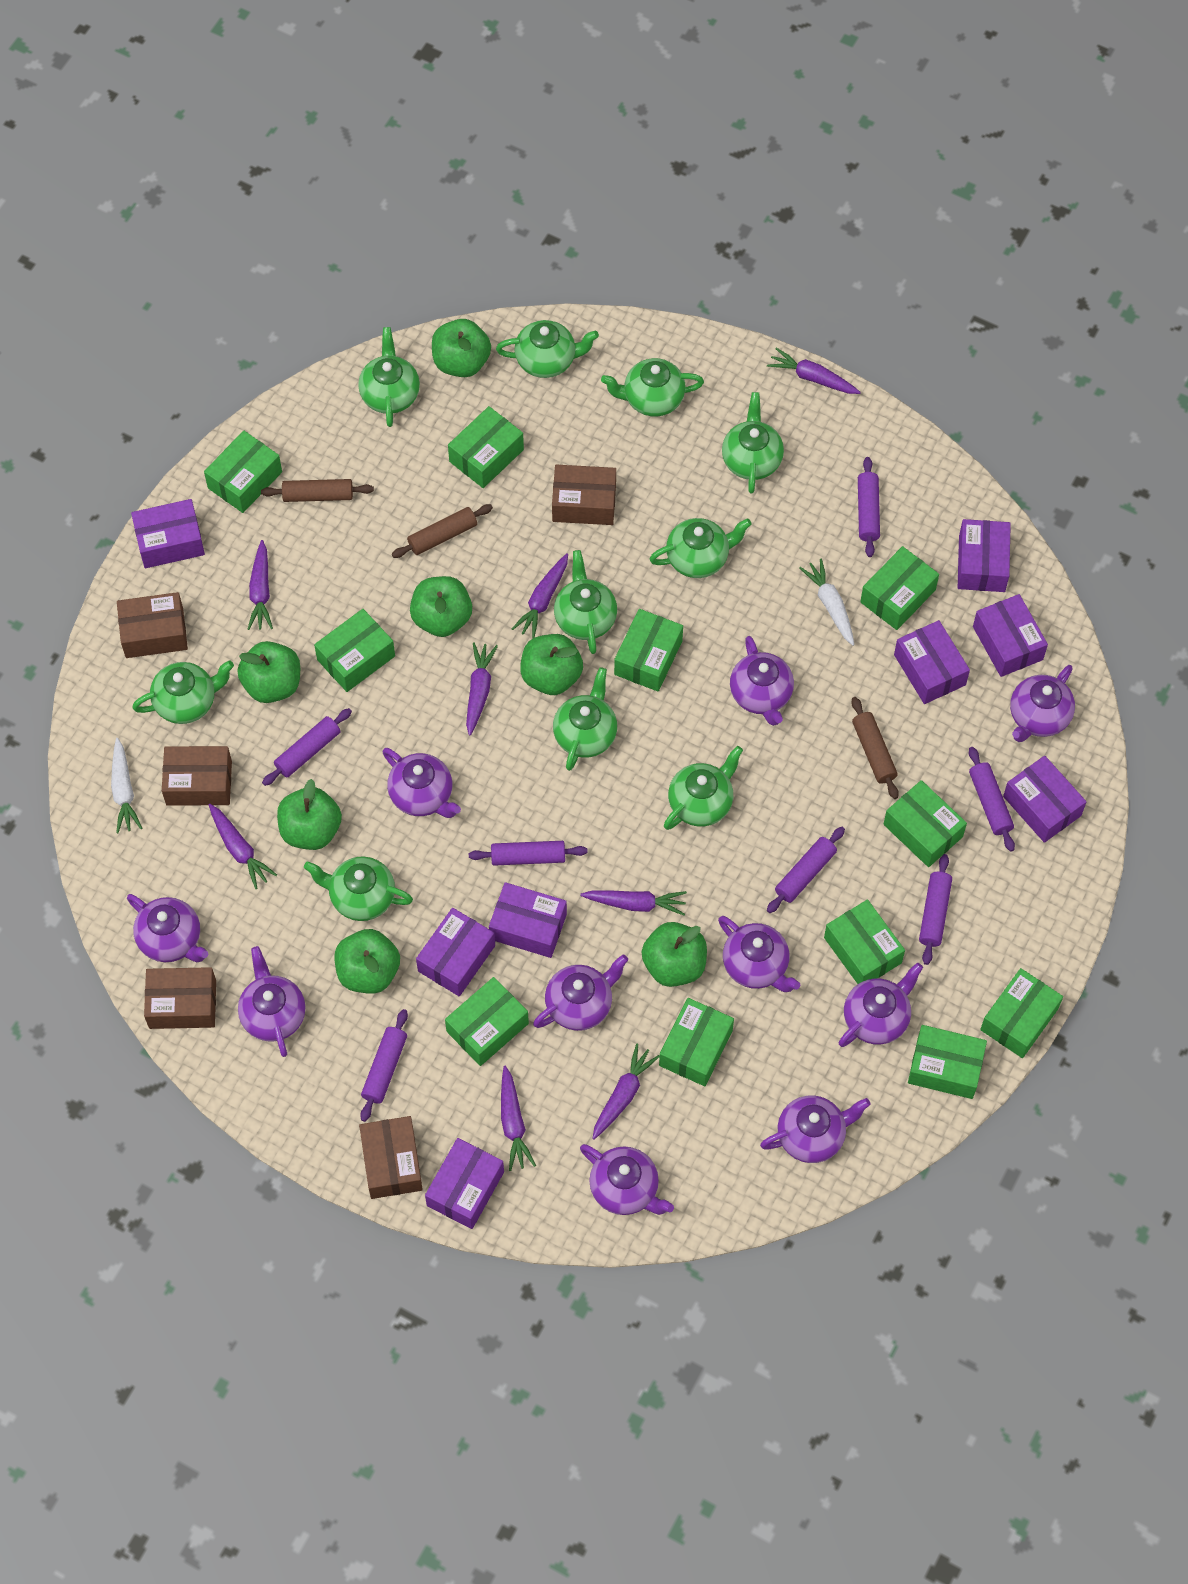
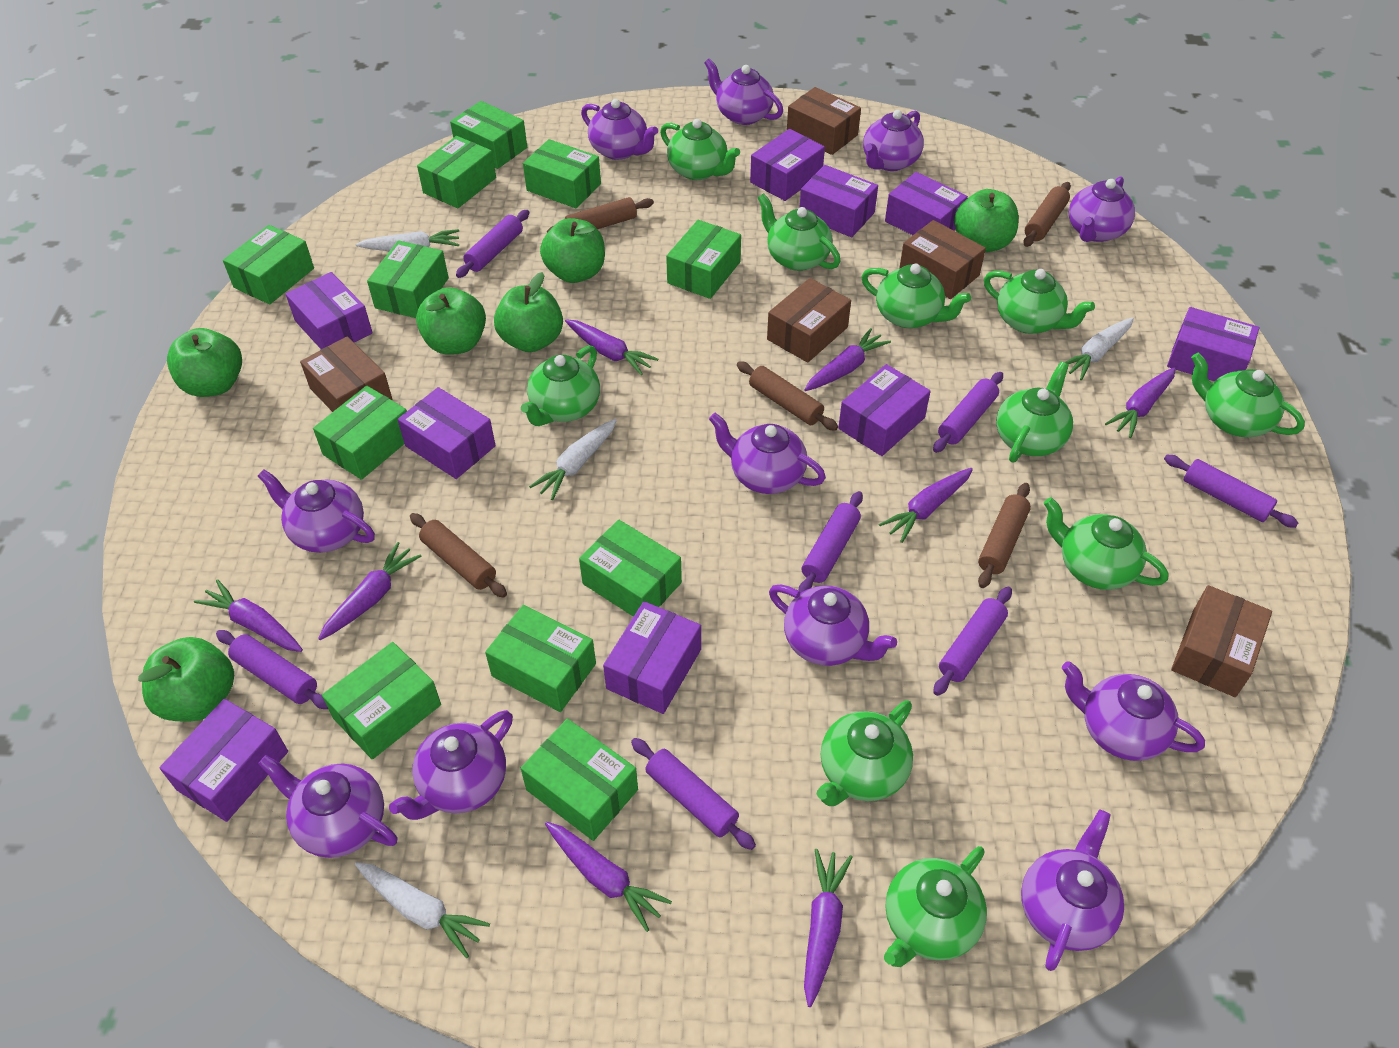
brown rolling pin: [261,479,374,502] [392,504,493,558] [851,697,899,799] = 3 -> [410,513,507,598] [547,197,654,233] [737,361,838,431] [978,483,1031,588] [1023,182,1071,247] = 5
green apple: [237,641,300,703] [277,779,342,850] [335,929,400,994] [410,576,472,637] [432,319,491,377] [520,634,583,695] [641,922,707,987] = 7 -> [138,637,234,721] [167,328,242,397] [416,287,486,355] [494,272,563,352] [540,218,605,283] [954,189,1019,252] = 6
purple box: [131,499,205,568] [416,908,495,996] [425,1138,504,1229] [489,882,567,958] [894,620,970,704] [958,519,1011,592] [973,594,1048,677] [1003,756,1086,843] = 8 -> [159,699,288,822] [286,272,373,349] [398,387,496,479] [603,601,701,714] [750,129,825,201] [800,165,878,237] [838,364,931,456] [885,172,968,235] [1167,307,1260,381] = 9
purple teapot: [127,894,208,962] [238,946,306,1057] [382,748,461,818] [533,954,628,1031] [580,1144,674,1215] [718,916,801,992] [730,636,794,726] [760,1096,871,1163] [839,963,923,1047] [1010,665,1075,742] = 10 -> [258,470,375,553] [258,755,397,858] [389,710,513,820] [581,99,658,160] [704,58,783,125] [709,413,826,494] [769,584,897,666] [863,110,924,171] [1021,810,1124,971] [1062,661,1205,761] [1069,176,1135,242] = 11
white carrot: [111,738,142,833] [799,559,855,646] = 2 -> [355,862,490,958] [356,229,459,251] [529,419,617,500] [1065,318,1134,381] = 4

